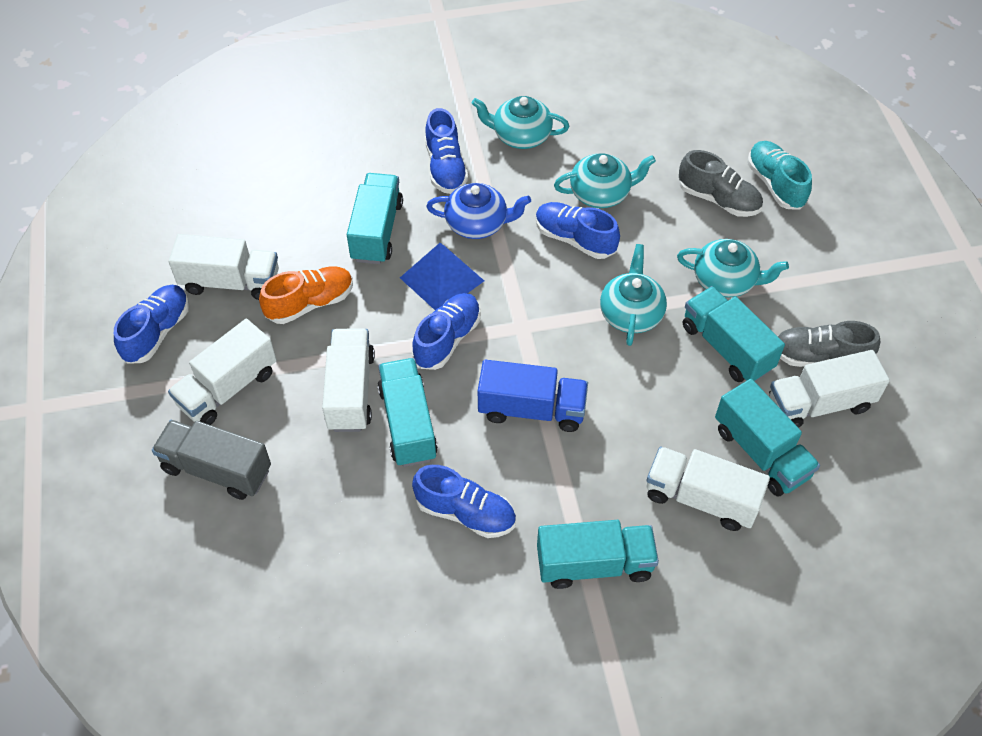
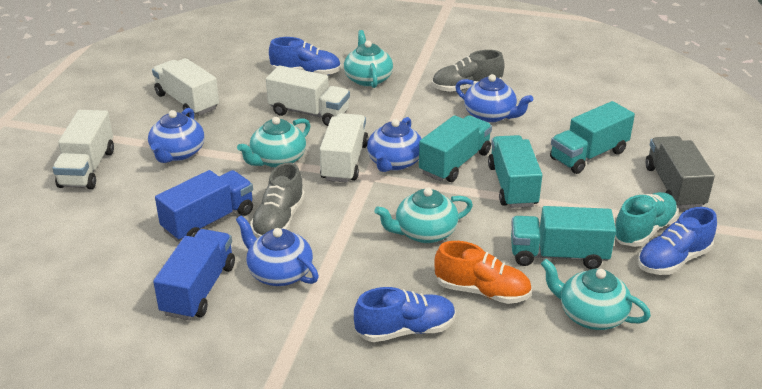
blue pyramid: [400,243,484,310] = 1 -> none = 0
blue shoe: [114,285,189,364] [412,293,481,370] [412,465,516,538] [425,108,468,194] [536,202,620,259] = 5 -> [269,37,341,75] [354,287,456,342] [638,207,717,275] = 3
blue teapot: [426,183,531,239] = 1 -> [148,108,205,163] [236,215,319,286] [367,117,422,172] [455,74,533,123] = 4
blue truck: [478,360,588,432] = 1 -> [153,229,235,320] [155,170,253,242] = 2
turquoise truck: [347,173,403,264] [377,358,438,467] [537,520,659,589] [683,286,785,382] [715,379,820,496] = 5 -> [419,115,492,182] [488,135,542,208] [511,206,616,269] [550,101,635,174] = 4
white truck: [168,234,279,300] [168,319,277,425] [322,328,375,432] [646,446,770,531] [769,350,890,428] = 5 -> [53,110,114,189] [152,58,219,117] [266,65,350,126] [320,113,369,183] = 4

